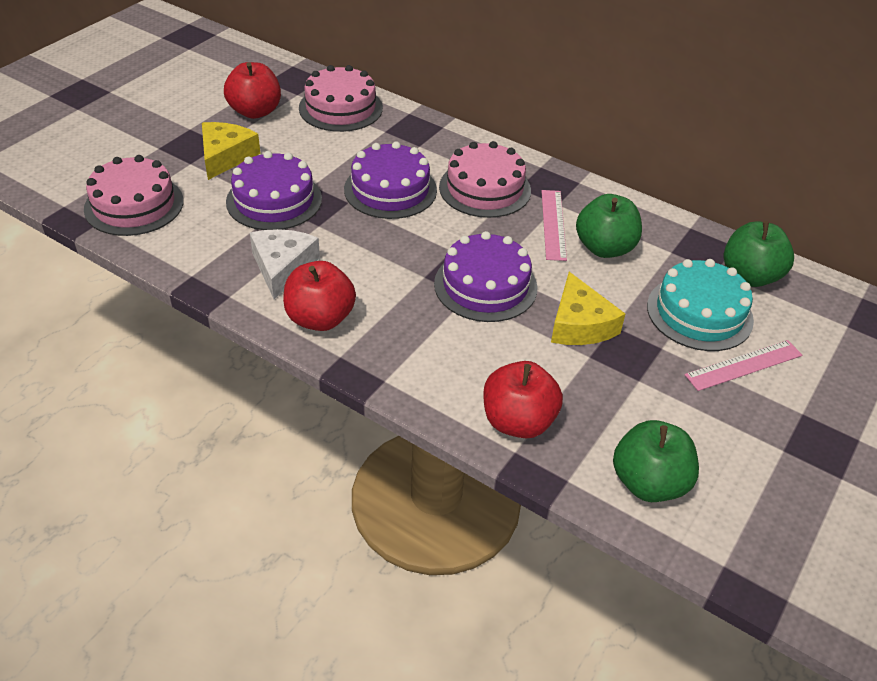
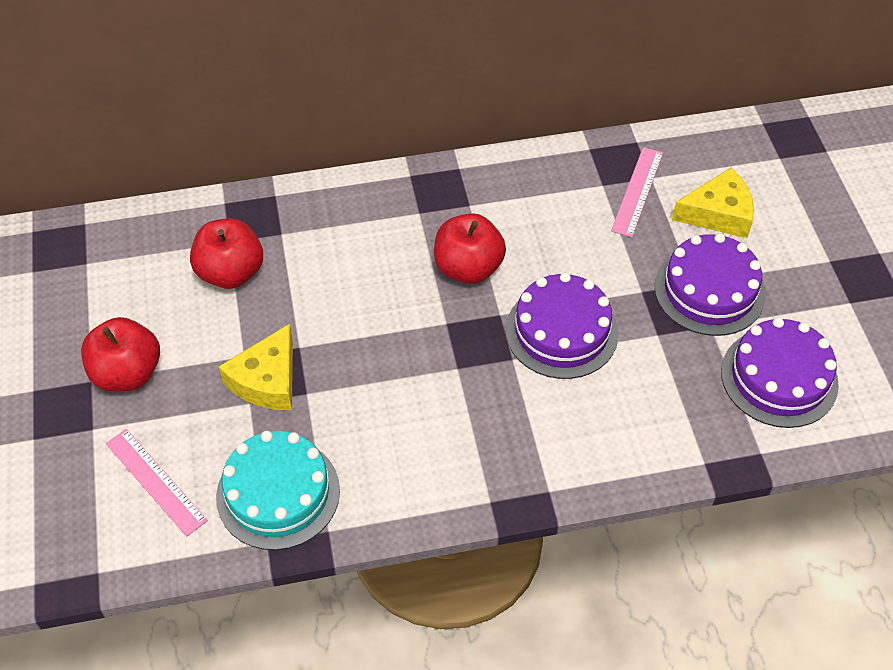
green apple: [576,194,642,258] [613,420,699,502] [724,221,794,287] = 3 -> none = 0
pink cake: [84,155,183,236] [299,65,383,132] [439,141,531,218] = 3 -> none = 0
white cheese: [250,229,320,299] = 1 -> none = 0

